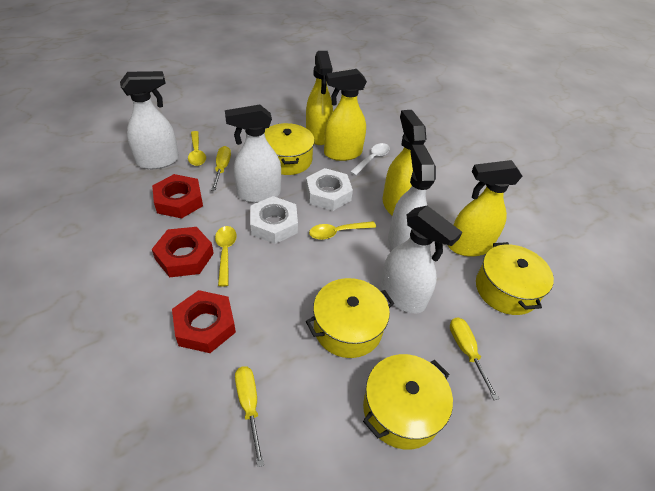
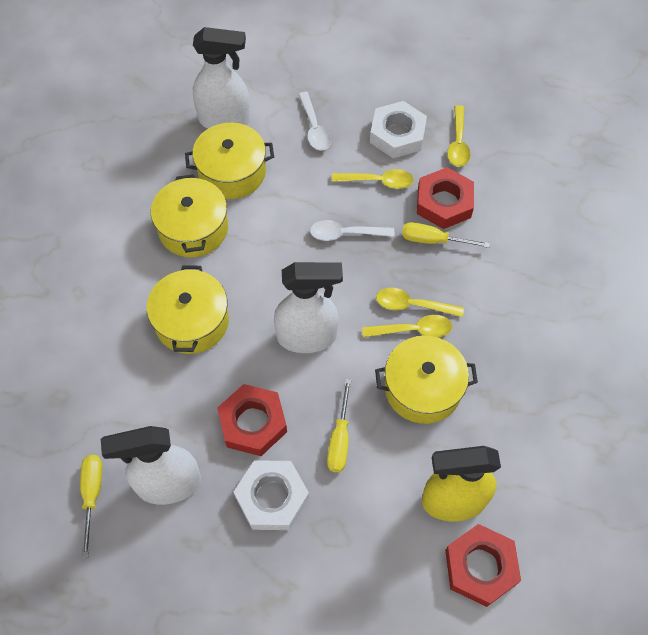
white spoon: [350,143,390,176] = 1 -> [298,92,331,151] [310,220,394,241] = 2
white spray bottle: [120,71,179,169] [225,105,281,203] [380,206,462,313] [388,145,436,250] = 4 -> [101,426,201,505] [193,27,251,129] [274,262,343,353] = 3
yellow spoon: [188,131,206,166] [215,226,237,286] [309,221,376,240] = 3 -> [332,169,414,189] [362,315,452,337] [376,288,464,317] [447,105,471,167] = 4
yellow spray bottle: [306,51,333,145] [324,69,367,161] [382,110,426,216] [448,160,523,257] = 4 -> [422,446,501,522] = 1

